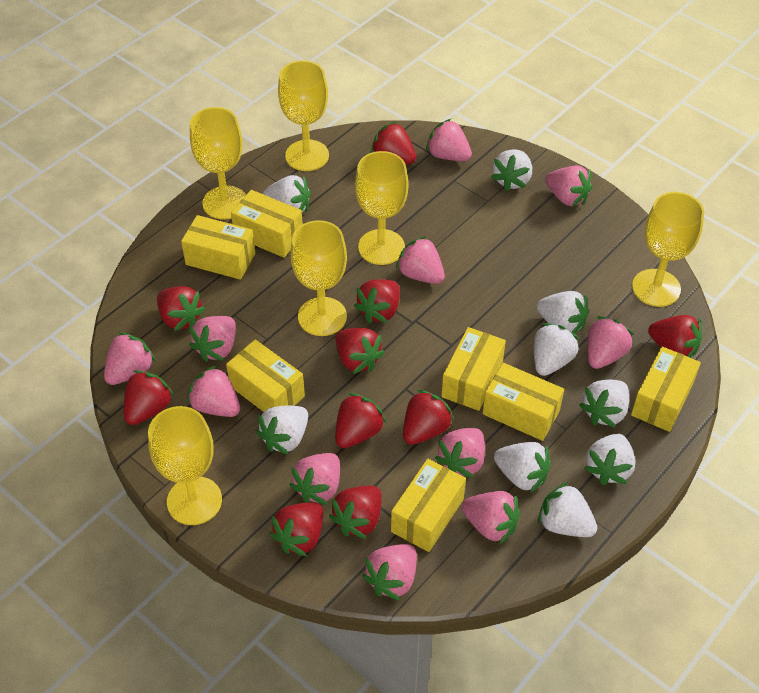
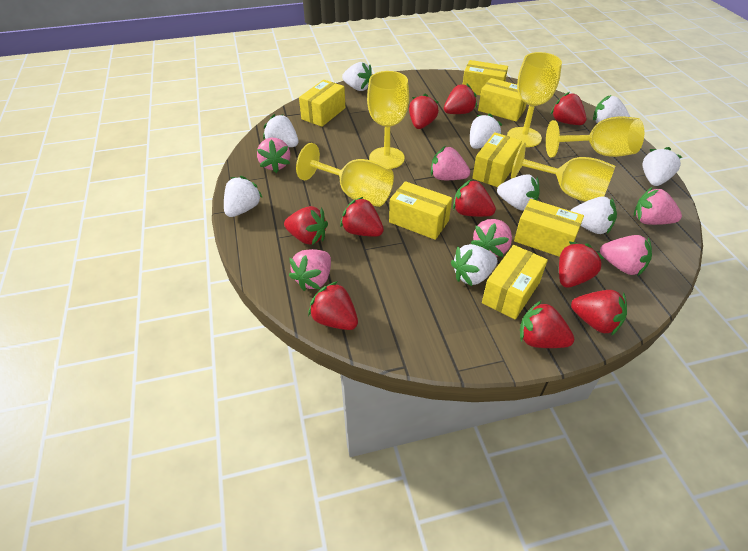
pink strawberry: [104,332,156,385] [187,365,240,417] [189,316,236,362] [290,453,340,505] [362,544,417,600] [396,236,445,284] [426,119,472,161] [435,428,485,478] [461,491,520,544] [545,166,592,207] [587,316,634,369] = 11 -> [257,138,290,173] [289,249,331,291] [431,146,470,180] [471,219,512,257] [600,235,652,276] [634,187,682,225] = 6
yellow goblet: [148,406,222,525] [190,107,246,219] [278,60,329,171] [291,220,347,336] [355,151,408,265] [632,192,704,307] = 6 -> [296,143,394,207] [367,71,409,169] [507,52,562,147] [511,142,616,202] [546,116,644,158] = 5

